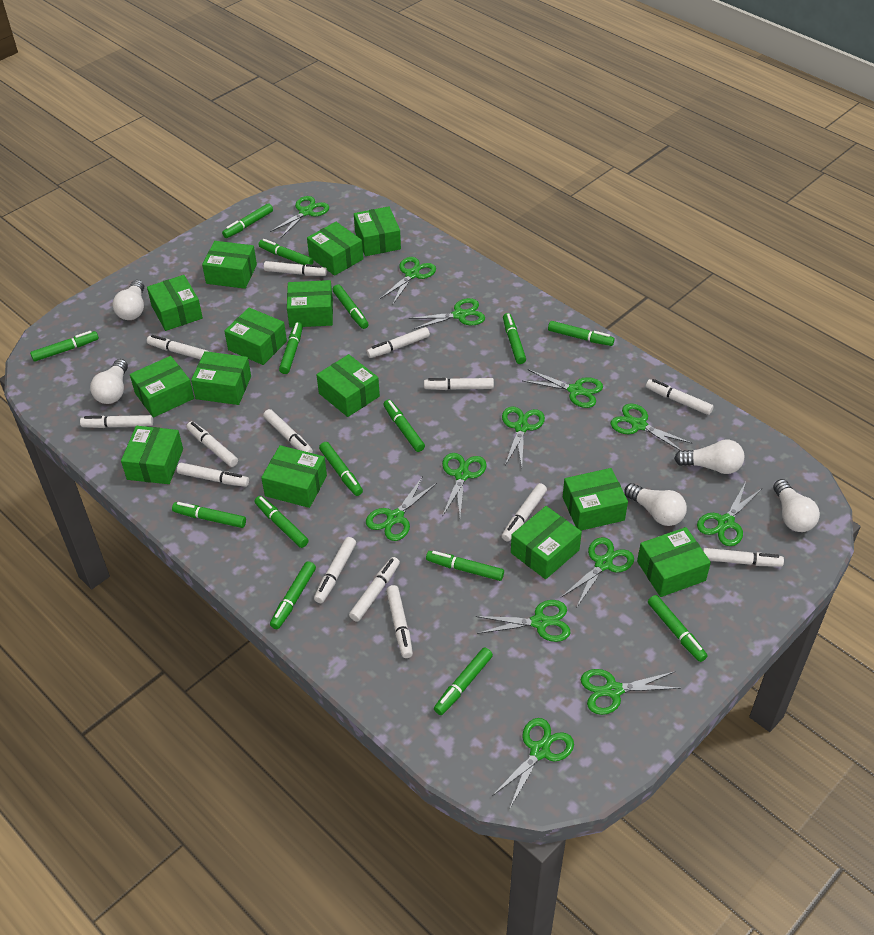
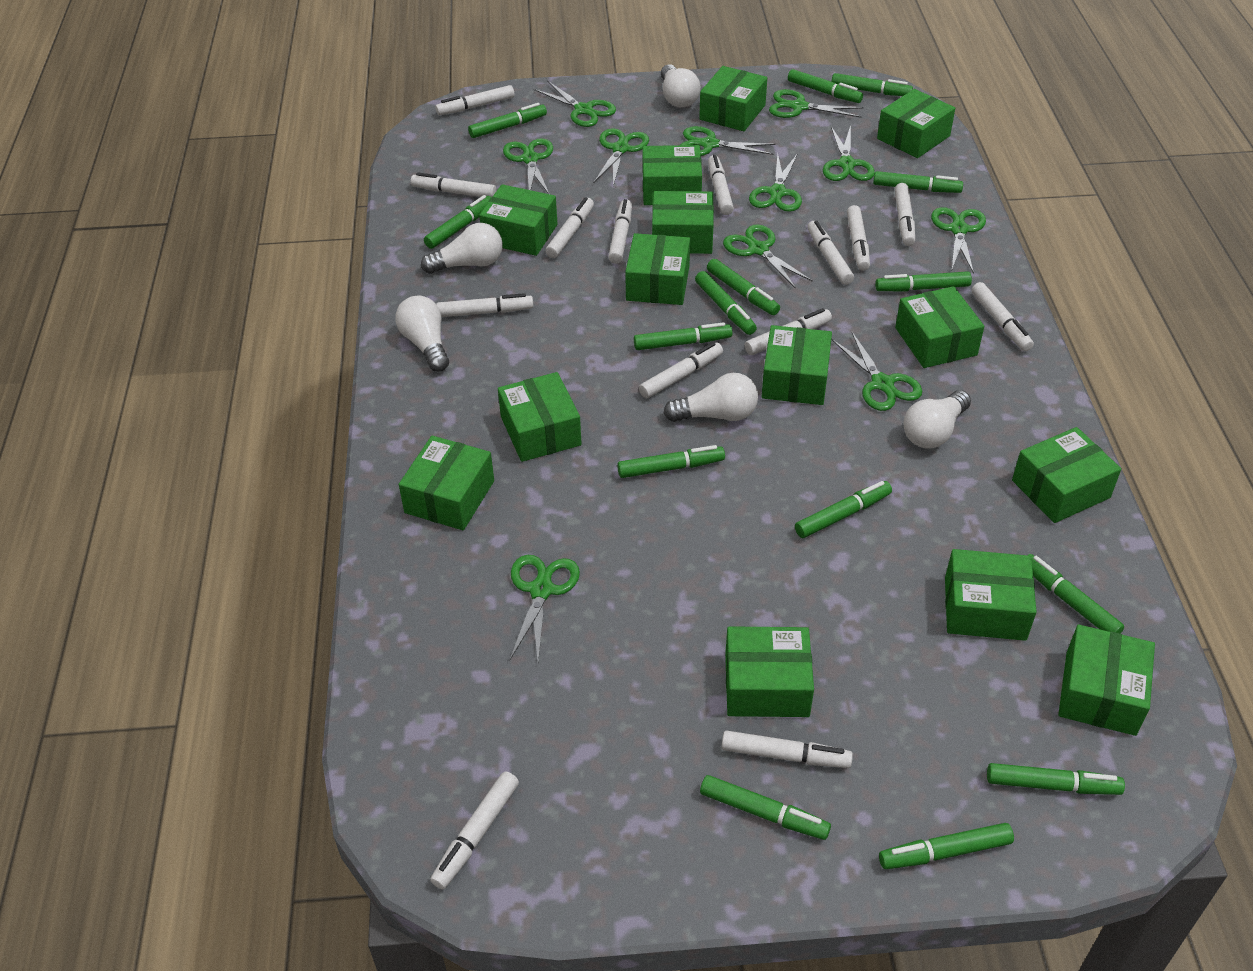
green scissors: [270,196,329,238] [366,476,437,541] [380,257,436,304] [409,298,485,329] [442,453,487,517] [476,600,571,642] [492,718,574,808] [502,406,545,467] [523,369,603,408] [561,537,634,607] [581,669,681,715] [611,404,693,451] [697,482,761,546] = 13 -> [503,138,553,194] [510,555,580,661] [534,81,616,127] [594,128,649,186] [680,126,776,156] [723,224,813,289] [749,153,802,212] [769,89,864,118] [823,125,875,181] [831,331,922,411] [931,207,986,274] = 11

